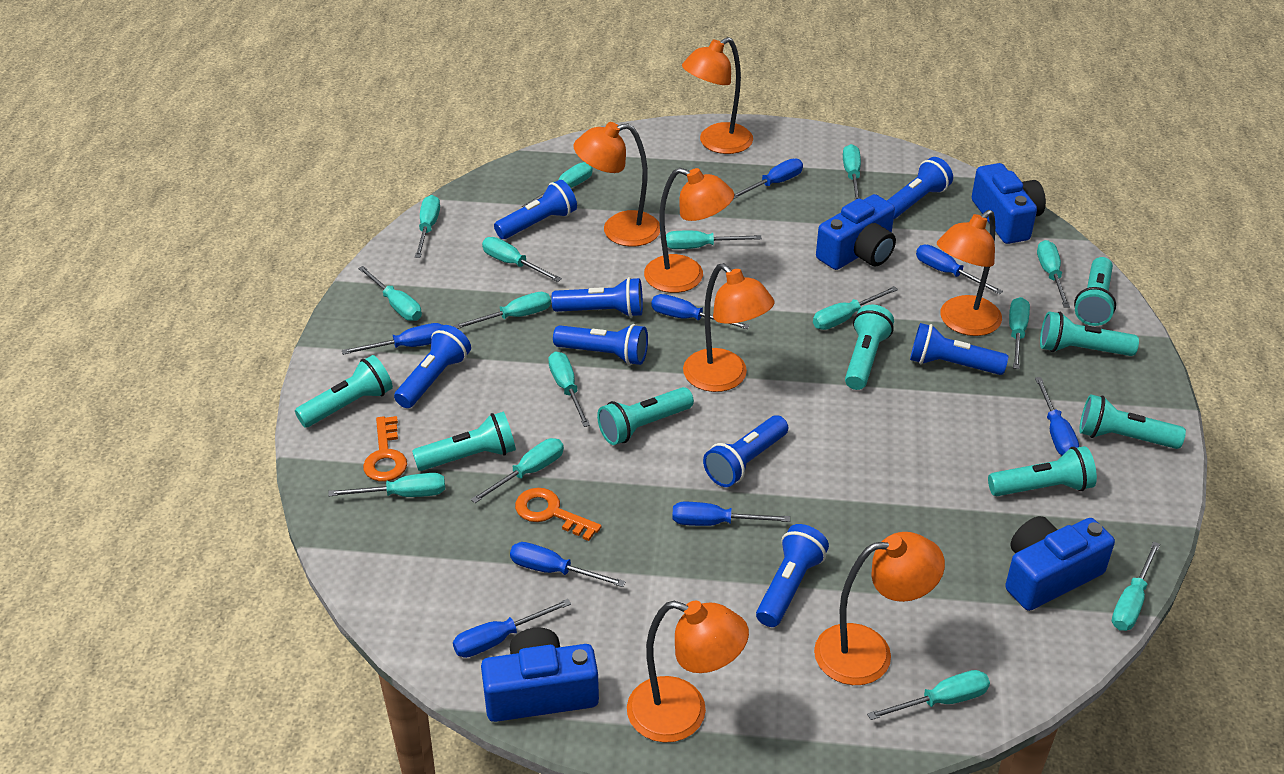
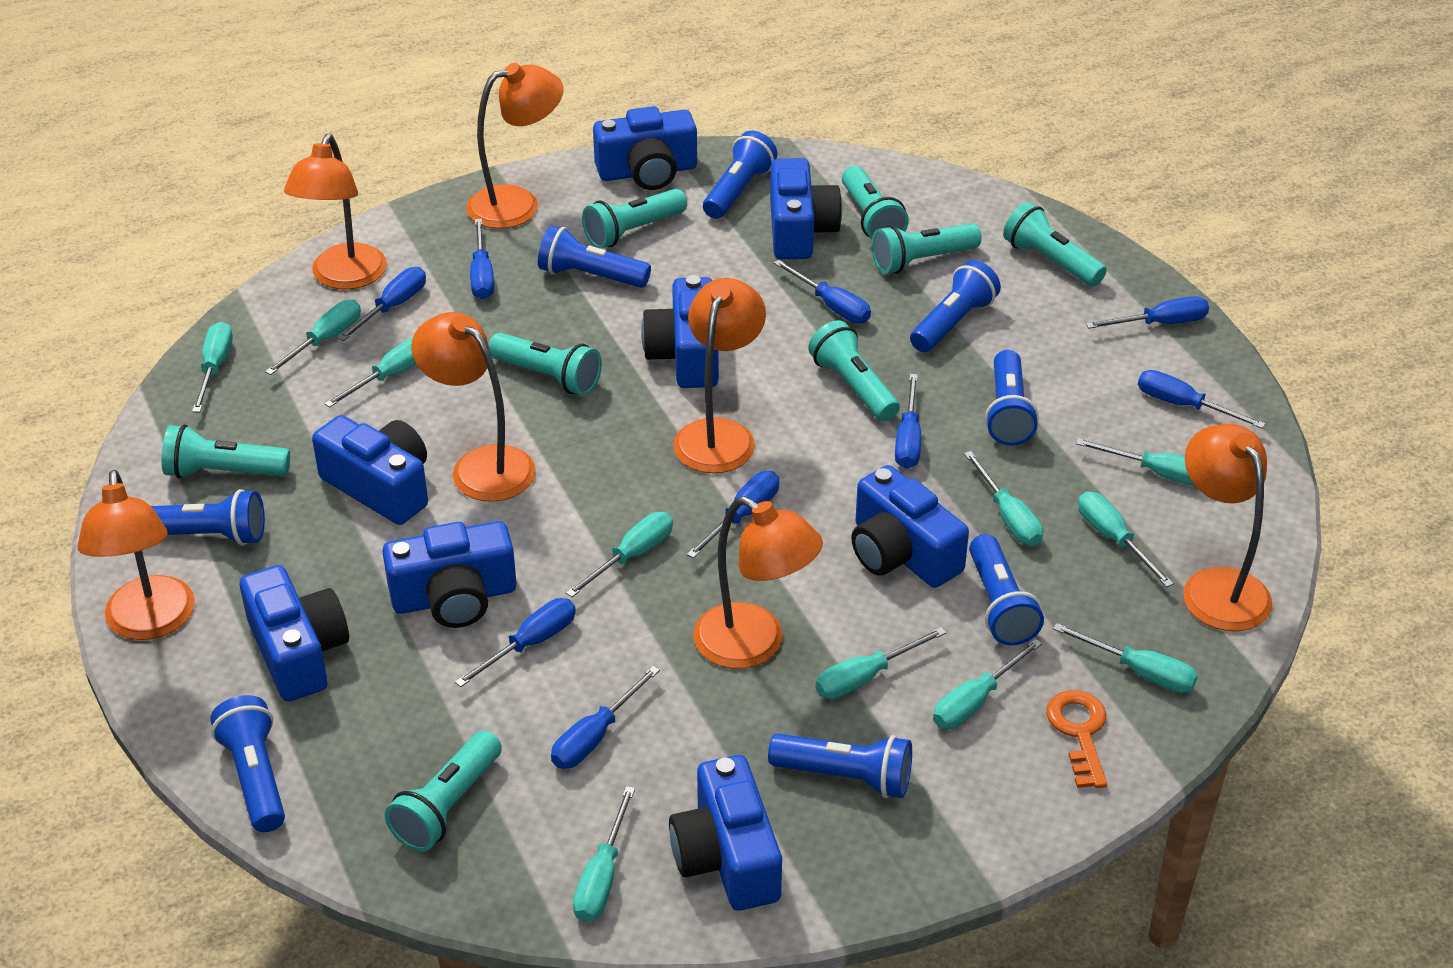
blue camera: [481,628,599,722] [816,194,896,270] [972,163,1046,244] [1005,516,1115,611] = 4 -> [240,565,349,702] [312,415,428,525] [382,521,517,628] [593,106,697,190] [641,275,719,388] [669,755,782,911] [770,158,842,259] [851,465,969,588] = 8
blue screwdriver: [342,323,442,355] [453,599,571,658] [510,542,626,587] [651,294,750,329] [672,502,790,526] [733,158,803,199] [916,245,1003,294] [1035,377,1079,455] = 8 -> [338,267,426,341] [455,598,576,687] [470,219,494,299] [551,666,660,769] [687,471,779,558] [774,259,871,323] [895,374,921,469] [1086,296,1209,329] [1138,370,1266,429] = 9
orange key: [363,416,407,482] [515,488,602,541] = 2 -> [1046,690,1107,788] = 1
turquoise screwdriver: [328,473,445,497] [358,266,422,321] [415,195,440,258] [453,292,551,329] [471,438,564,503] [482,237,562,282] [522,162,593,207] [548,351,590,427] [666,231,762,249] [813,286,898,330] [843,144,861,200] [867,670,990,720] [1009,297,1030,369] [1037,240,1070,308] [1112,542,1160,631] = 15 -> [192,322,233,412] [265,300,361,375] [324,337,417,408] [566,512,673,597] [573,786,635,922] [816,627,946,699] [933,639,1042,729] [964,451,1043,546] [1053,623,1198,693] [1075,438,1195,486] [1078,491,1174,587] = 11

